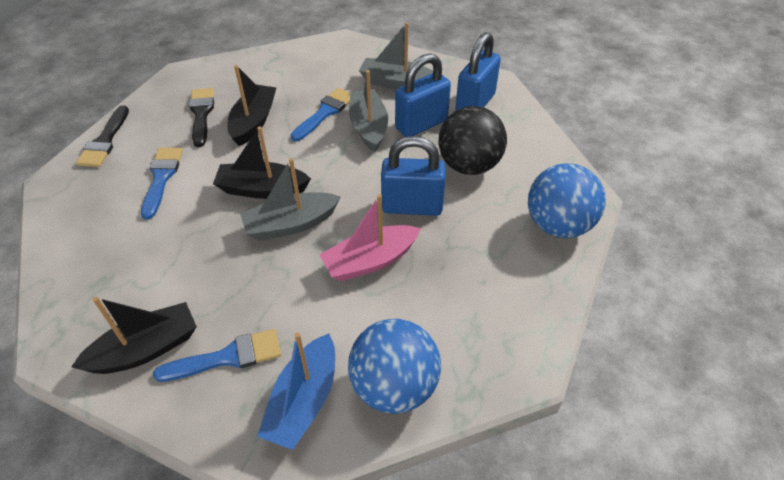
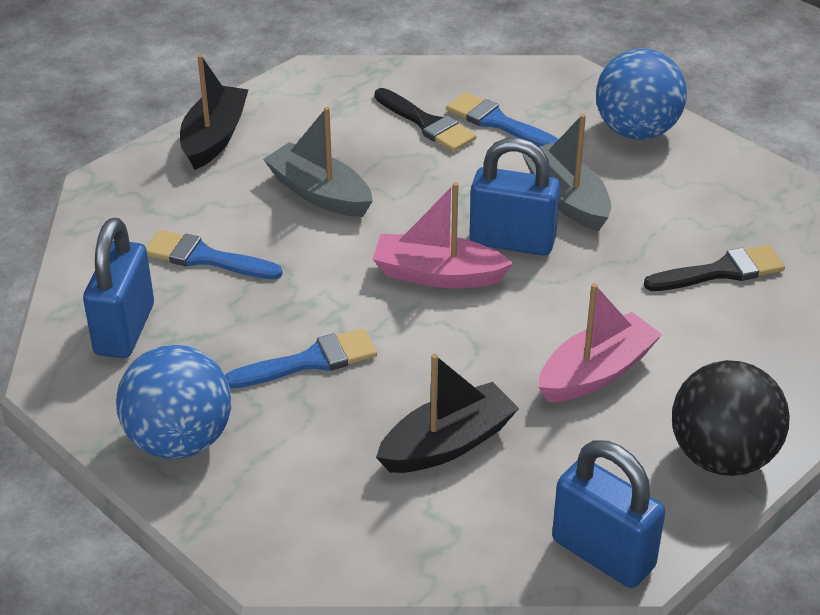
black boat: [71,297,197,374] [213,126,311,199] [228,65,276,146] = 3 -> [180,55,248,170] [376,353,519,473] = 2
blue boat: [257,333,335,450] = 1 -> none = 0
grey boat: [240,158,341,241] [349,70,388,152] [359,22,433,90] = 3 -> [263,107,373,217] [522,114,611,231] = 2
pink boat: [319,194,421,281] = 1 -> [372,182,513,288] [538,283,662,402] = 2

